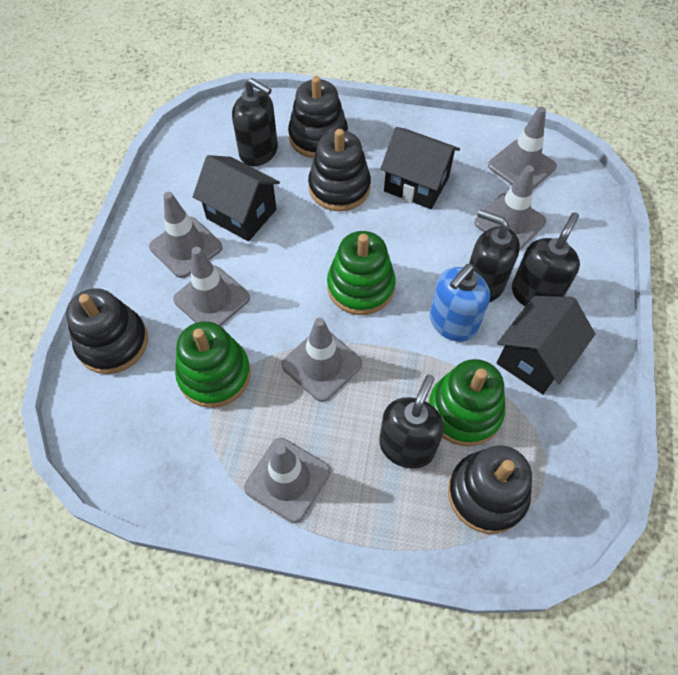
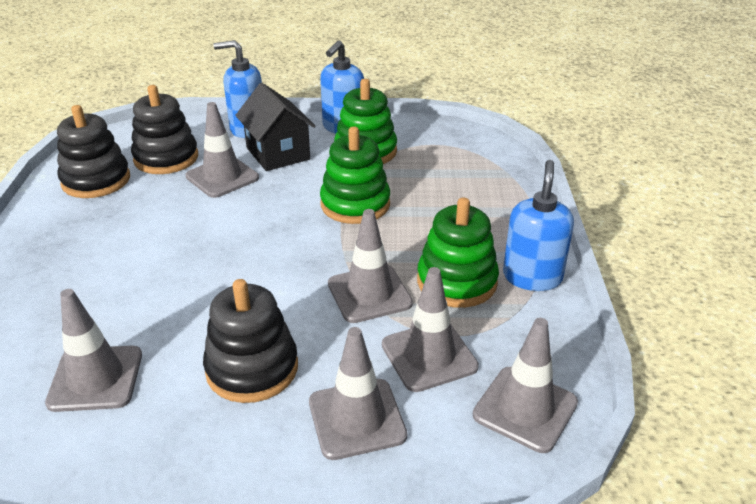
black house: [193,155,280,241] [380,127,460,209] [497,296,595,394] = 3 -> [235,83,316,171] = 1
black soap dispenser: [232,78,278,166] [379,374,444,469] [469,209,520,302] [512,212,580,306] = 4 -> none = 0
black stacking toy: [66,288,148,374] [288,76,348,158] [308,129,371,211] [448,445,532,534] = 4 -> [57,105,130,198] [131,85,198,174] [203,279,298,403] = 3
blue soap dispenser: [430,264,490,342] = 1 -> [213,40,262,138] [320,40,364,134] [503,160,574,291] = 3

